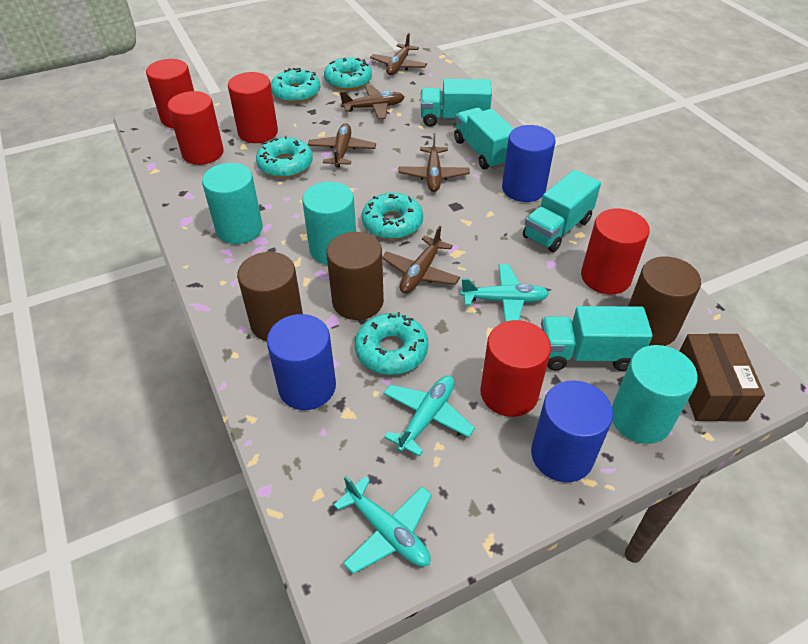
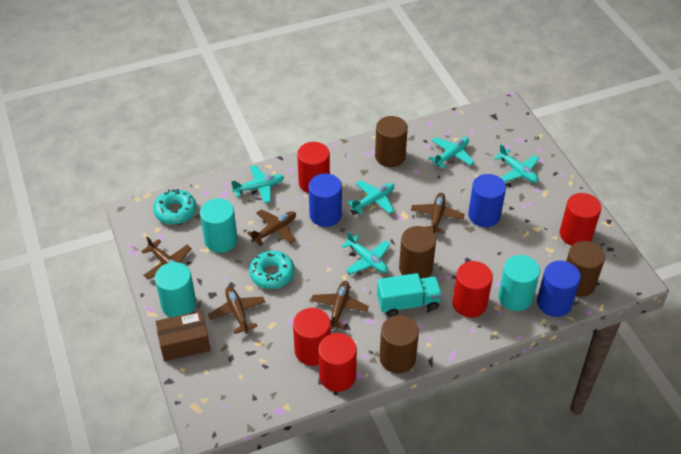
brown cylinder: [237,252,303,341] [326,232,384,320] [628,256,701,346] = 3 -> [375,116,408,167] [380,315,419,373] [399,226,436,280] [566,241,605,297] = 4
turquoise donut: [256,136,313,178] [271,68,320,103] [324,57,372,90] [355,312,428,375] [362,193,423,239] = 5 -> [153,189,197,224] [249,251,295,289] = 2
turquoise plane: [333,476,432,574] [383,375,475,457] [460,264,549,322] = 3 -> [231,165,284,203] [341,231,390,274] [347,180,394,215] [428,137,474,169] [494,144,539,183] = 5
turquoise truck: [421,79,492,127] [454,108,514,169] [523,170,601,252] [541,306,653,371] = 4 -> [377,273,442,317] = 1

